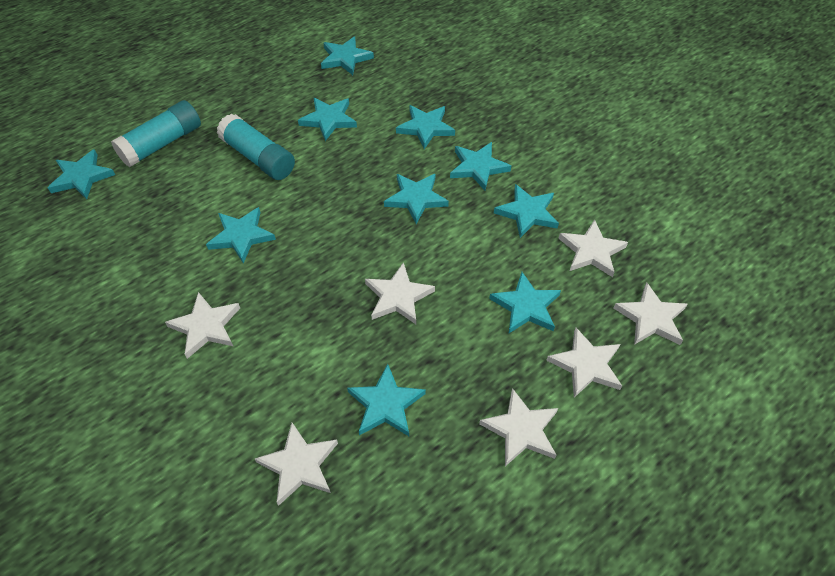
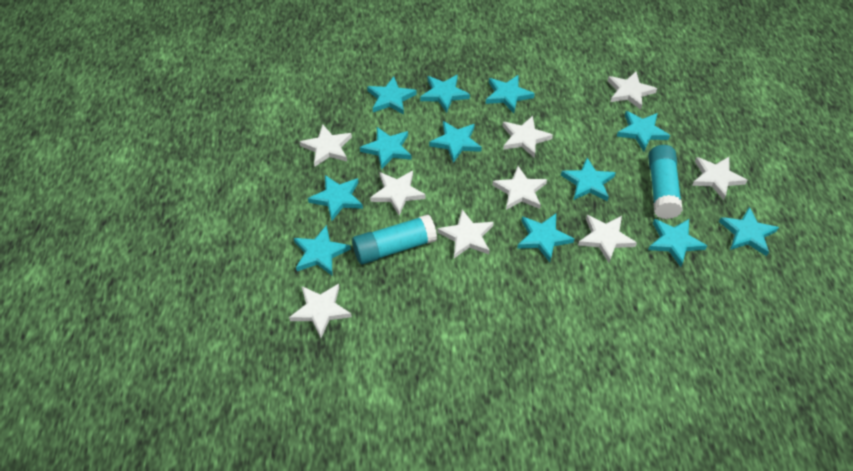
turquoise star: [48,149,115,199] [206,207,276,263] [298,98,357,141] [321,36,374,75] [347,364,426,436] [384,174,449,224] [396,105,455,149] [450,142,511,190] [489,272,561,333] [494,184,559,238] = 10 -> [294,225,351,275] [308,175,363,221] [360,127,412,170] [367,77,416,115] [420,75,470,113] [429,121,482,163] [486,75,535,113] [517,214,574,262] [561,158,616,201] [617,111,670,151] [648,219,707,267] [719,207,779,256] = 12
white star: [165,292,240,359] [255,423,338,506] [365,262,435,324] [479,388,558,466] [546,328,622,398] [558,219,628,277] [613,283,687,345] = 7 -> [289,284,352,338] [300,124,352,167] [370,171,426,215] [437,209,494,258] [492,166,547,210] [502,116,553,158] [578,215,637,263] [607,72,657,110] [692,157,748,200] = 9

